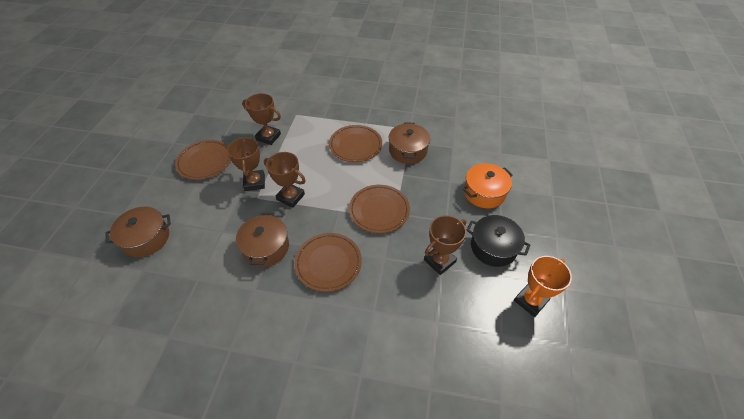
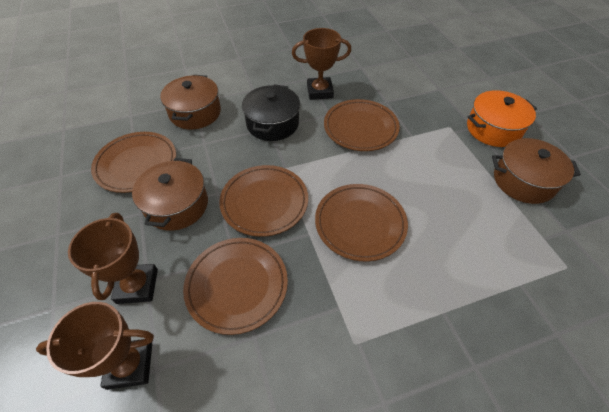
brown plate: [175,140,231,180] [294,233,362,292] [329,125,382,162] [349,185,410,233] = 4 -> [91,132,176,193] [183,238,288,335] [219,165,308,237] [315,184,408,261] [324,99,400,151] = 5
brown trophy: [227,137,265,191] [242,93,281,145] [264,152,306,208] [424,215,466,275] = 4 -> [36,302,154,390] [68,213,158,304] [292,28,351,100] = 3
orange trophy: [514,256,572,317] = 1 -> none = 0

